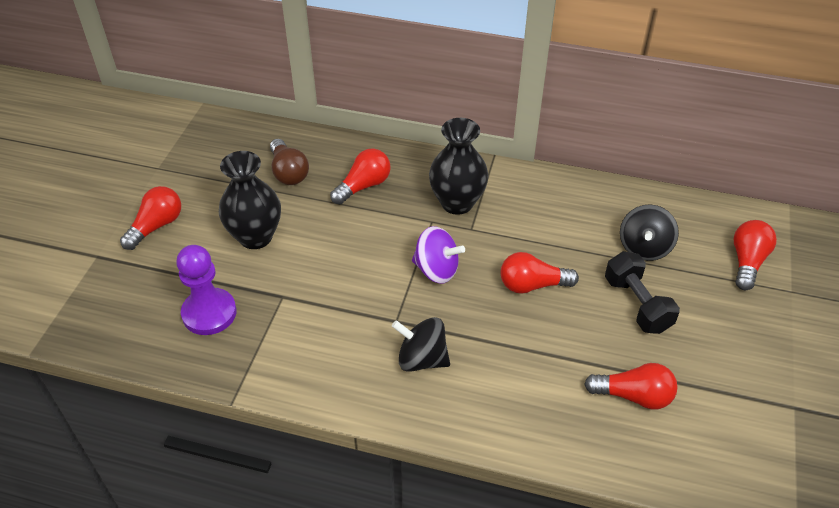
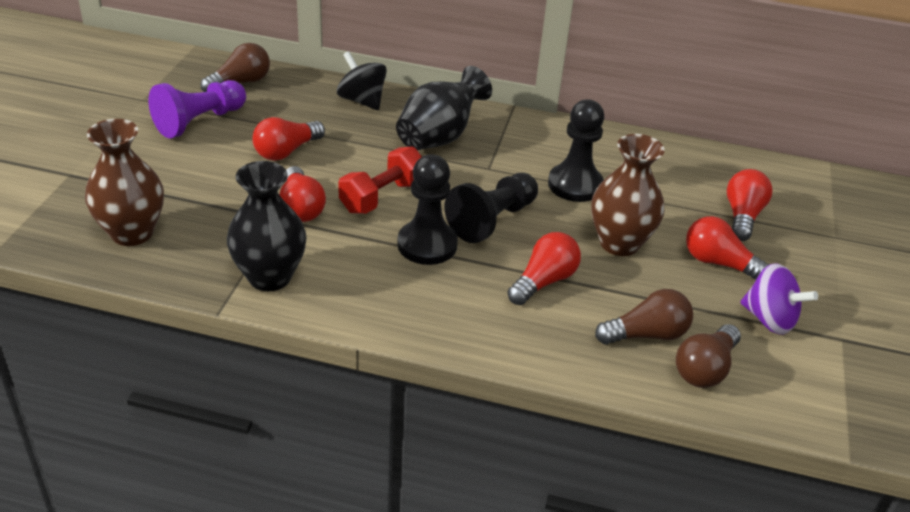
black dumbbell: [605,251,680,334] = 1 -> none = 0
black pawn: none = 0 -> [397,154,458,265] [445,173,538,243] [548,99,604,202] = 3
black spinning top: [392,317,450,372] [620,204,679,261] = 2 -> [337,51,387,110] = 1
brown light bulb: [270,139,309,185] = 1 -> [200,43,270,92] [595,289,693,345] [676,324,741,388] = 3
brown vase: none = 0 -> [85,119,164,246] [591,134,665,256] = 2
red dumbbell: none = 0 -> [338,147,422,214] = 1

